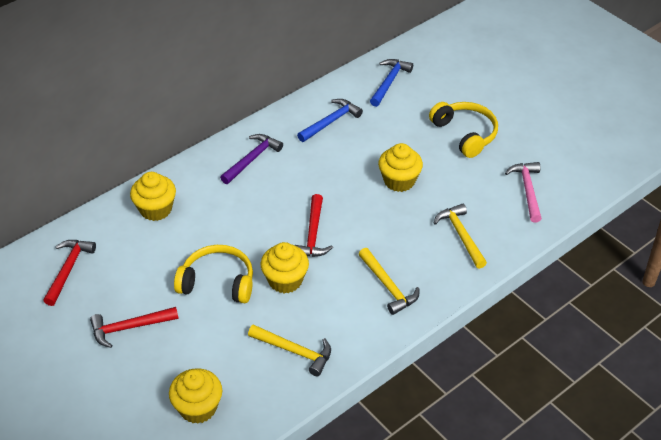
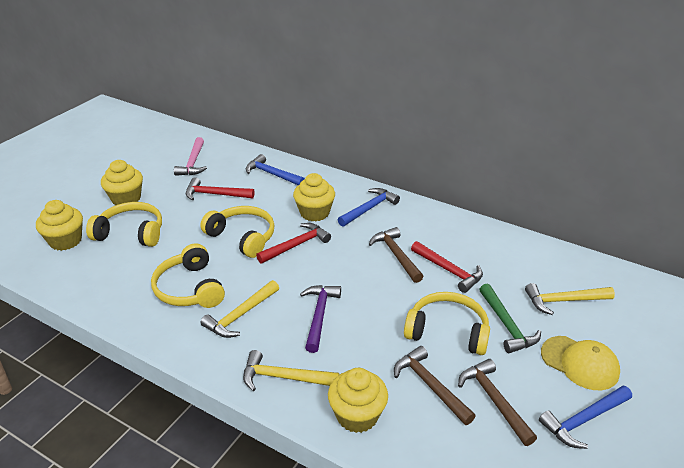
blue hammer: [297,99,363,142] [370,59,413,107] = 2 -> [246,154,305,185] [338,188,400,227] [539,386,632,449] = 3
brown hammer: none = 0 -> [369,227,423,283] [394,346,476,425] [458,359,537,446] = 3
green hammer: none = 0 -> [479,283,541,353] = 1
yellow cap: none = 0 -> [541,336,620,390] = 1
yellow headphones: [174,245,253,303] [429,102,498,158] = 2 -> [86,202,162,247] [151,244,225,308] [200,206,275,258] [404,292,490,355] = 4

